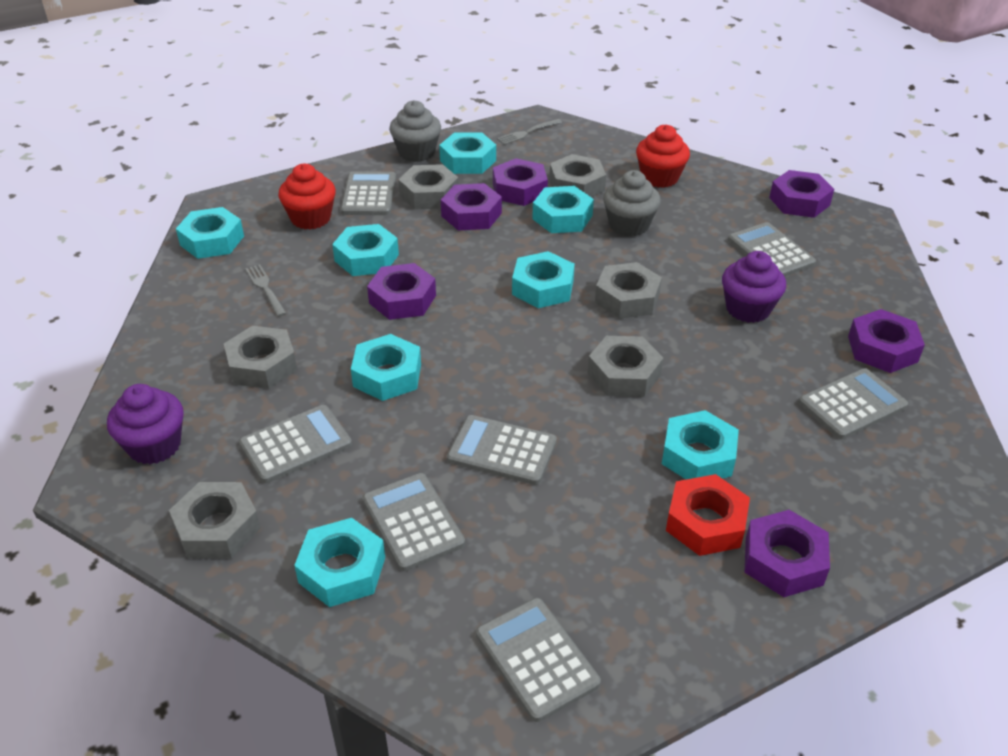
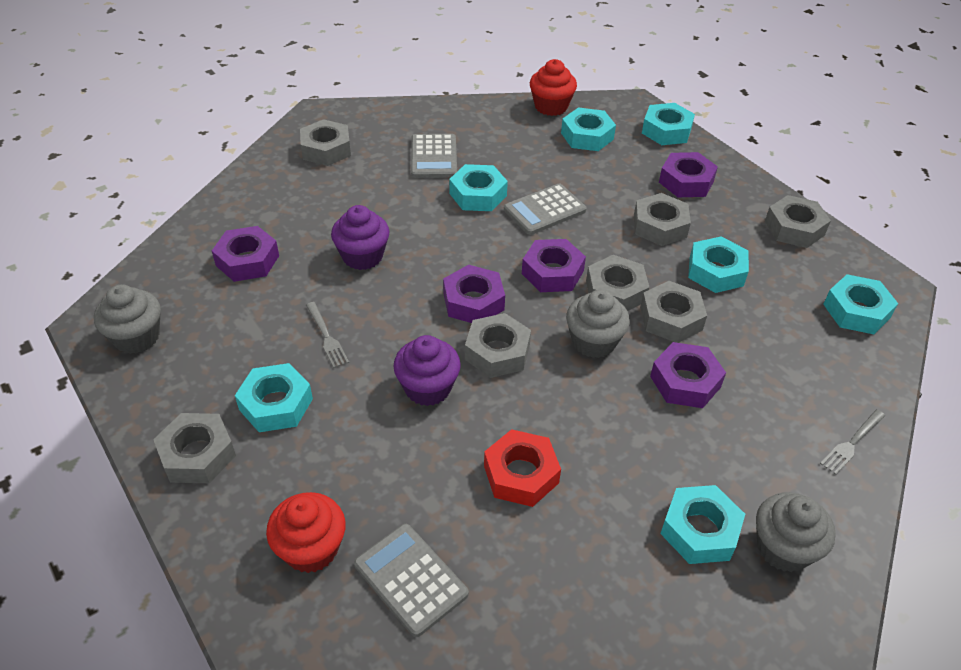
grey calculator: [239,405,352,483] [341,171,396,215] [362,473,465,571] [447,415,557,485] [476,598,601,722] [728,222,816,276] [798,368,908,439] = 7 -> [354,524,469,637] [411,134,457,178] [504,183,587,235] = 3
grey cupcake: [389,100,441,162] [603,170,661,237] = 2 -> [94,285,161,354] [566,290,630,358] [756,492,836,572] = 3
grey nut: [169,482,261,559] [224,326,297,389] [398,164,459,209] [549,154,606,197] [587,336,663,397] [595,262,662,319] = 6 -> [153,413,236,483] [300,119,351,166] [465,313,531,378] [586,255,649,311] [634,193,691,246] [640,281,707,343] [765,195,831,248] = 7
purple nut: [367,263,436,320] [441,183,502,230] [493,158,548,206] [745,510,830,597] [769,170,834,218] [848,309,925,373] = 6 -> [212,226,279,282] [443,265,505,323] [522,239,586,292] [650,342,726,408] [659,152,718,197] = 5
turquoise nut: [176,207,244,259] [294,518,385,607] [332,224,399,276] [351,334,421,401] [439,132,496,174] [512,251,575,308] [532,186,594,233] [662,410,739,480] = 8 -> [235,363,313,432] [449,164,508,211] [561,107,616,151] [642,103,695,145] [660,485,745,564] [688,236,749,293] [823,274,898,334] = 7

